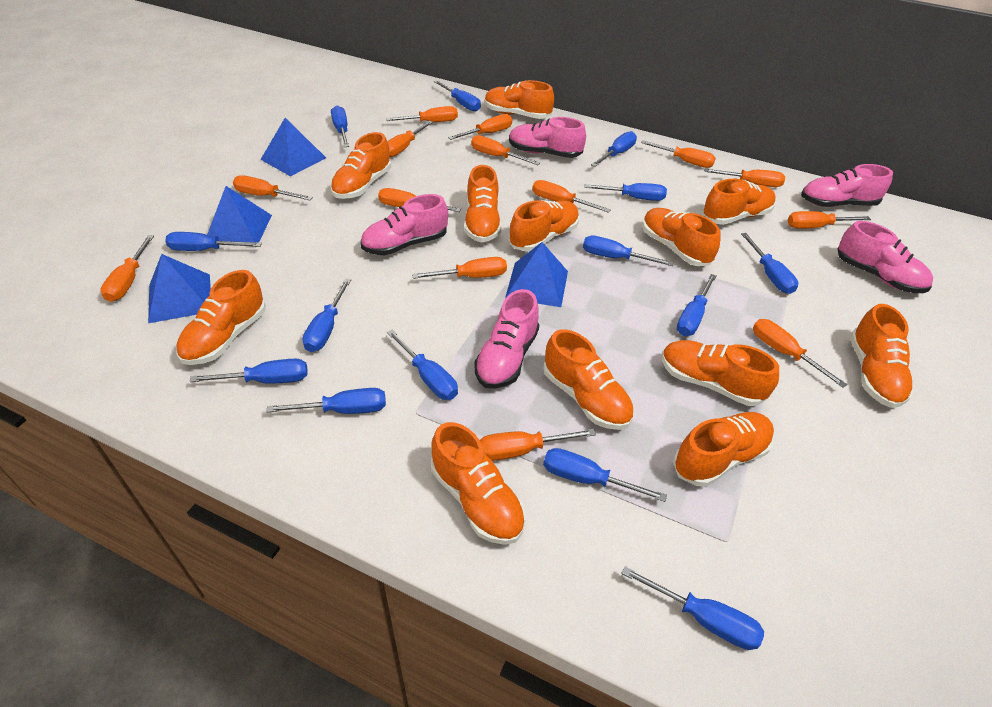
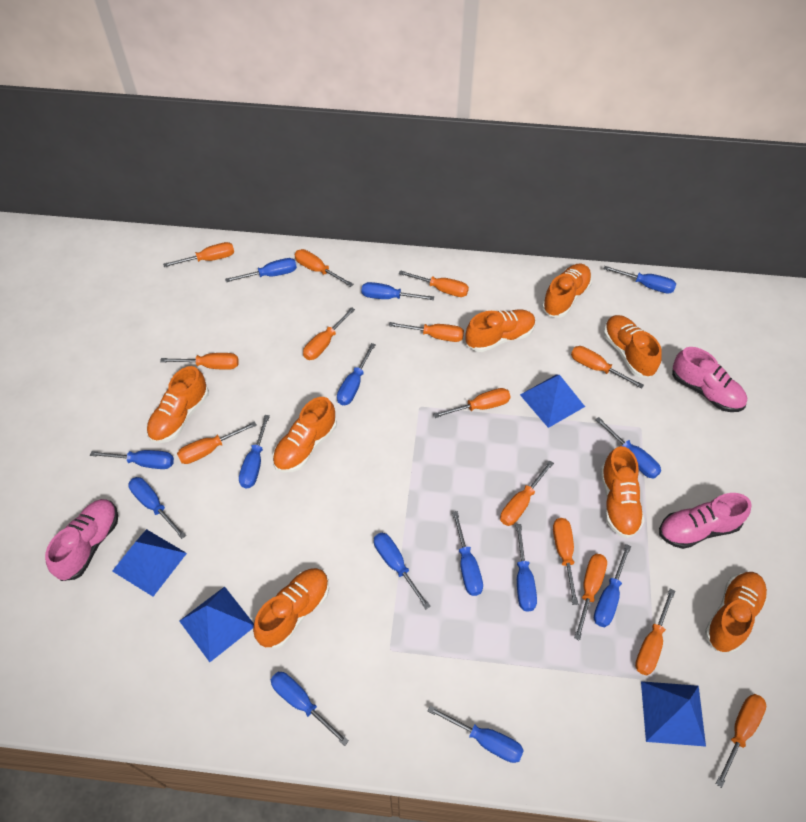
orange shoe: [176,270,266,365] [330,132,391,199] [431,422,526,545] [464,165,501,242] [485,80,554,119] [509,200,579,252] [544,329,634,430] [642,208,720,266] [662,340,779,406] [673,412,774,487] [702,179,776,225] [850,304,914,408] = 12 -> [147,366,209,443] [253,568,329,649] [273,397,337,473] [465,309,536,352] [542,263,592,318] [600,446,644,538] [604,315,662,378] [705,572,768,653] = 8
pink shoe: [360,194,448,255] [474,289,539,389] [509,117,586,158] [801,164,893,207] [838,221,933,293] = 5 -> [45,499,118,581] [659,493,752,549] [672,347,747,412] = 3

